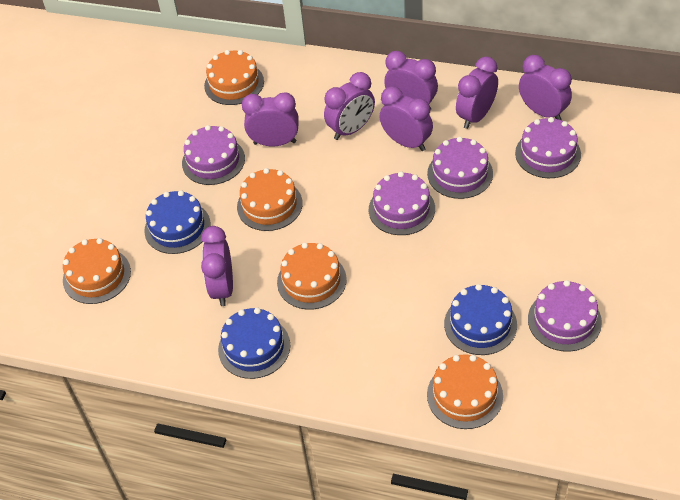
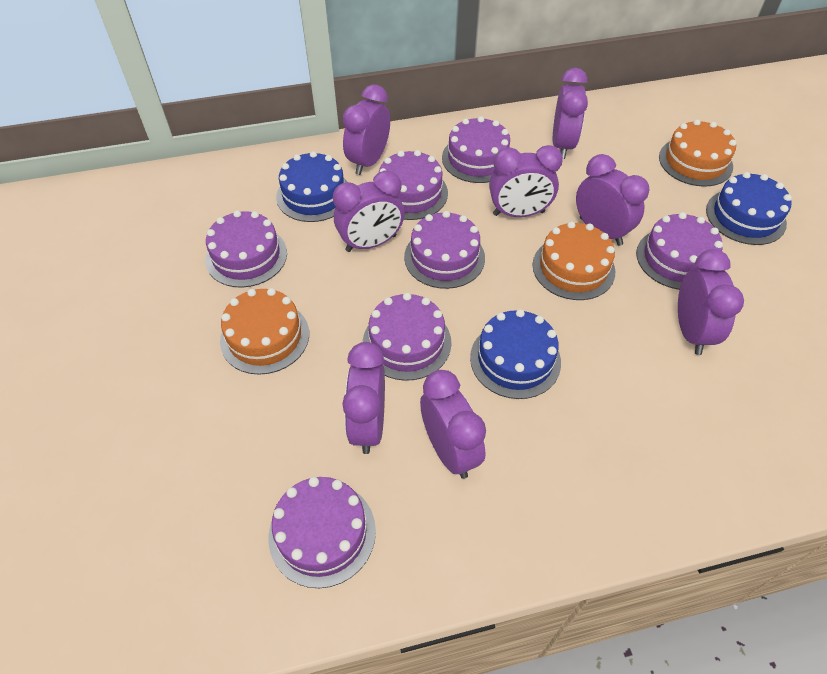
orange cake: [63,238,131,304] [204,50,264,105] [237,168,303,231] [277,243,346,310] [427,354,503,429] = 5 -> [220,288,309,375] [533,221,615,300] [659,119,736,187] = 3
purple cake: [182,125,245,185] [369,172,435,235] [427,137,493,199] [515,117,581,178] [528,280,602,352] = 5 -> [205,210,287,288] [269,477,376,588] [363,293,452,381] [379,150,448,220] [404,211,485,289] [442,116,510,183] [636,212,723,290] = 7
purple clock: [201,226,233,306] [242,92,299,146] [324,72,375,140] [379,86,433,151] [384,51,438,110] [456,56,498,129] [519,55,572,120] = 7 -> [333,170,404,252] [342,342,385,454] [343,84,390,175] [420,370,486,479] [489,145,563,217] [553,68,588,159] [576,154,649,246] [678,249,744,355] = 8

